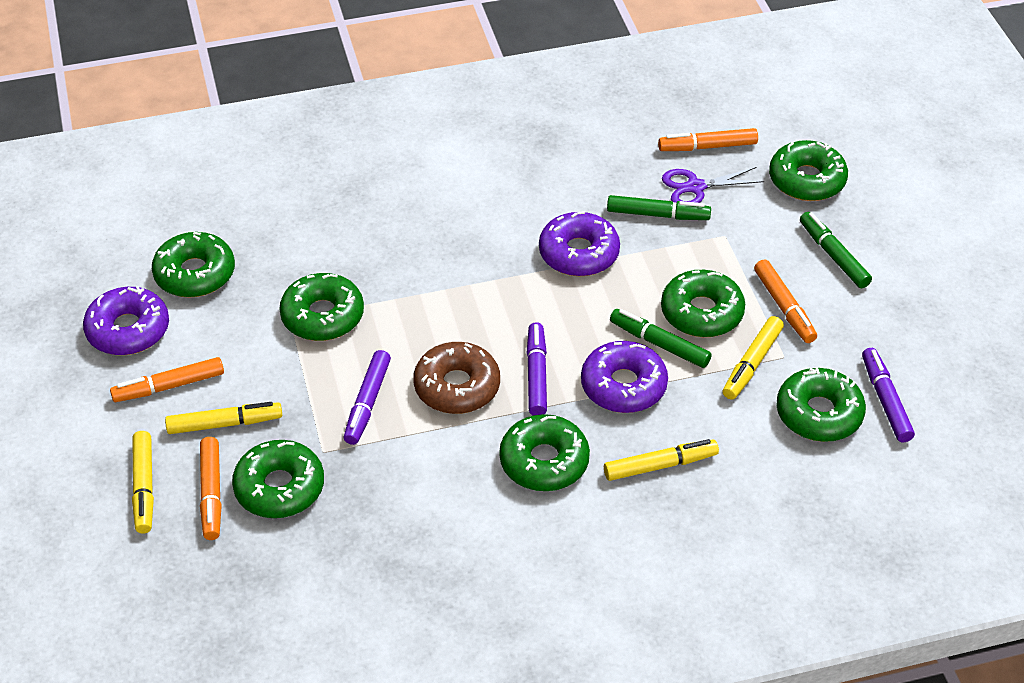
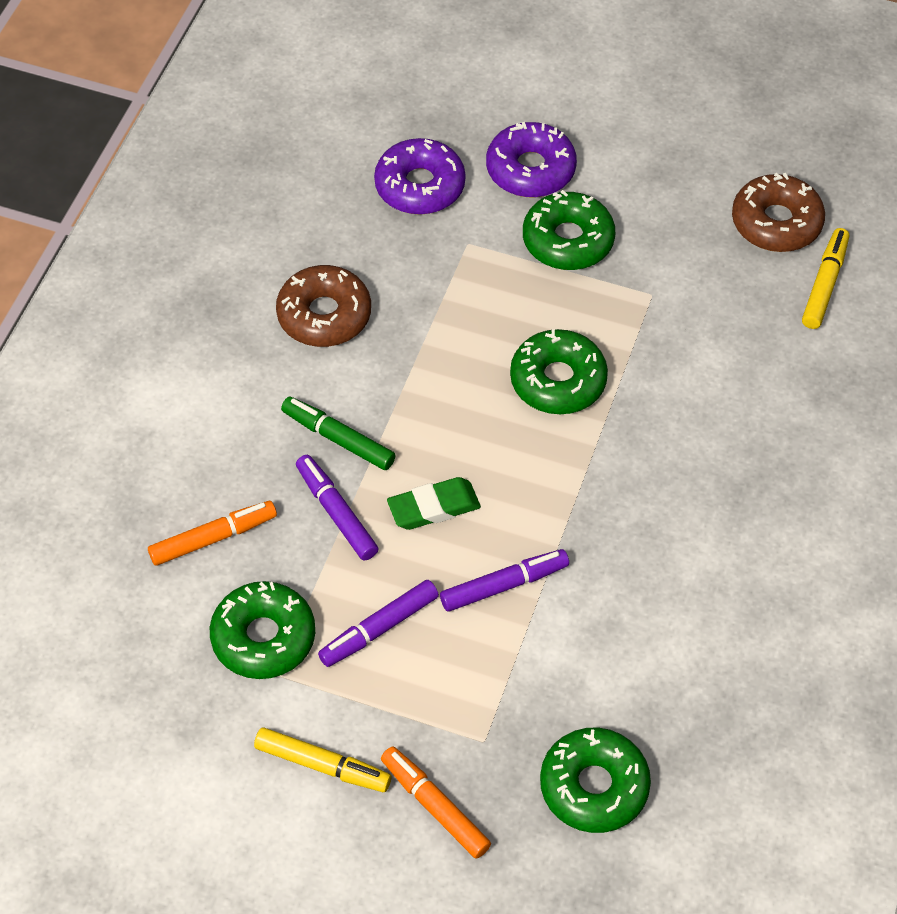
brown donut: [413,342,500,414] = 1 -> [276,265,371,347] [732,173,825,252] = 2
green donut: [152,232,235,298] [232,440,324,518] [279,273,364,341] [499,414,590,491] [661,270,745,337] [769,140,848,201] [776,367,866,442] = 7 -> [210,581,315,679] [510,329,608,414] [523,190,615,270] [540,727,651,833] = 4
green eraser: none = 0 -> [387,477,481,530] = 1
green marker: [607,195,711,220] [610,309,712,368] [800,212,872,288] = 3 -> [281,397,396,470] = 1
orange marker: [110,357,224,402] [200,437,222,540] [658,128,758,151] [754,259,817,343] = 4 -> [148,501,277,566] [381,747,491,859] = 2
purple donut: [83,286,169,355] [539,211,620,276] [581,341,668,413] = 3 -> [374,138,466,215] [486,122,577,197] = 2
purple scissors: [662,167,764,203] = 1 -> none = 0
yellow marker: [132,431,154,533] [165,402,282,434] [604,439,719,481] [723,316,784,399] = 4 -> [254,728,391,792] [802,228,849,329] = 2

